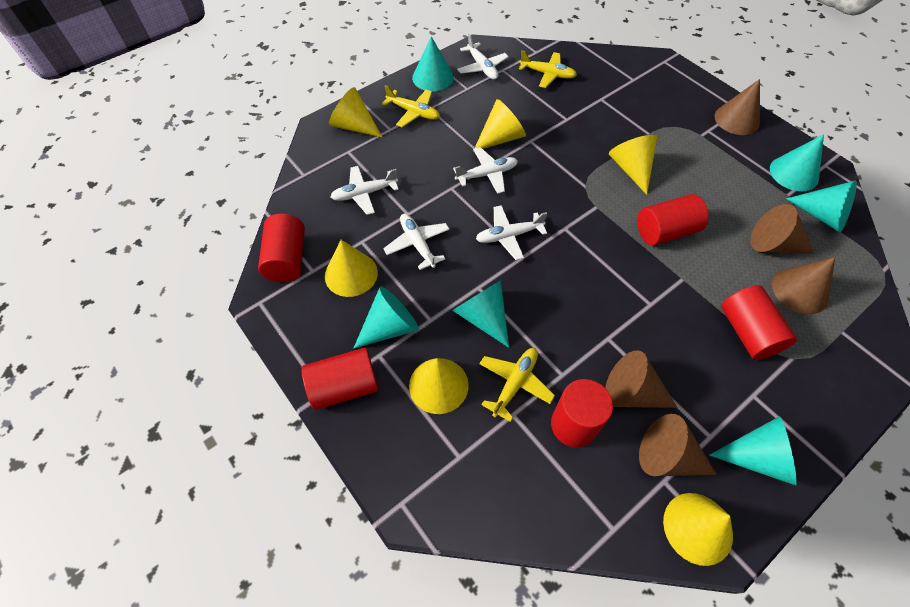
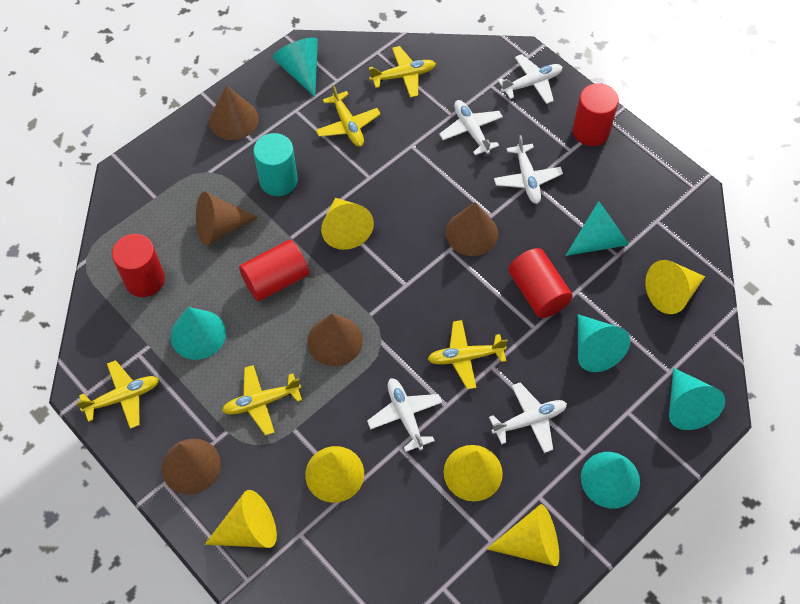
red cylinder: [258,214,305,282] [302,348,378,410] [551,379,613,448] [637,194,709,245] [721,285,797,360] = 5 -> [112,234,165,297] [239,240,309,301] [508,248,573,318] [572,83,619,146] = 4
turquoise cylinder: none = 0 -> [253,133,298,196] = 1
yellow plane: [382,85,440,127] [479,348,555,422] [519,50,577,88] = 3 -> [76,360,159,429] [222,365,302,436] [316,84,381,147] [369,46,436,98] [428,320,508,389] = 5

